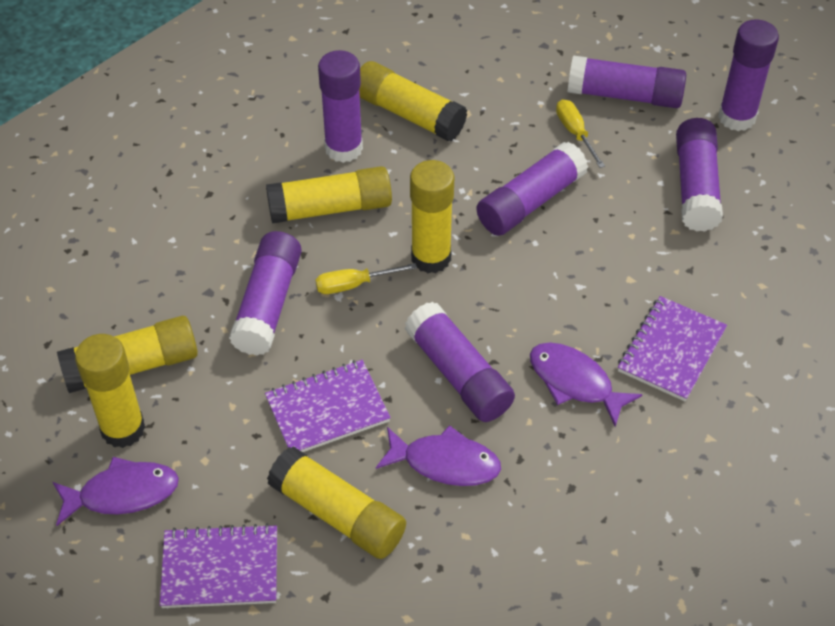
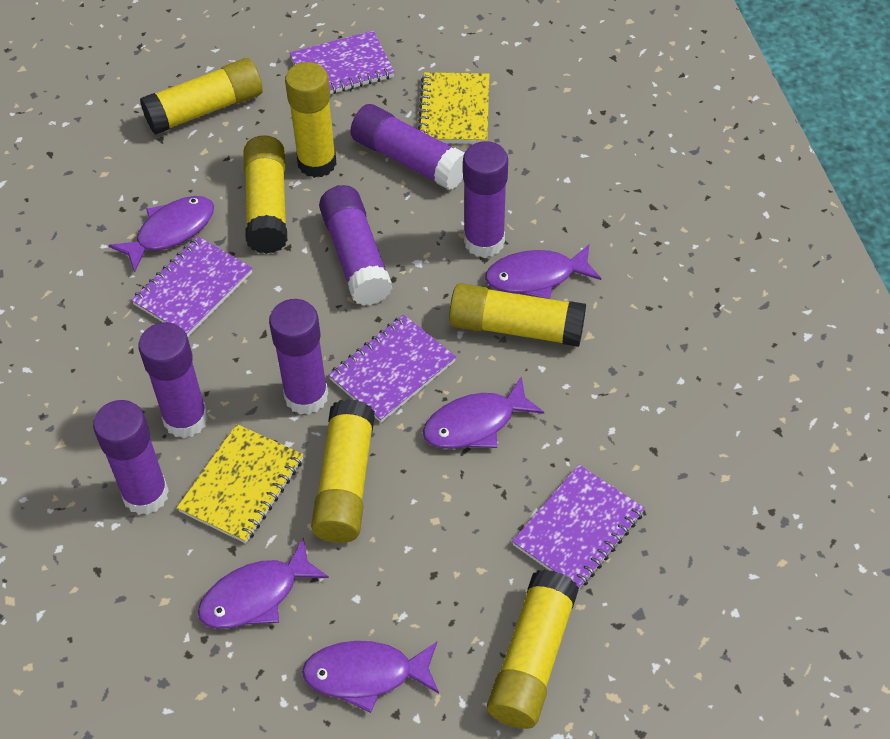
purple fish: [53,457,179,526] [376,425,501,486] [530,342,642,427] = 3 -> [109,196,214,273] [198,537,329,629] [302,641,439,713] [423,376,544,449] [485,244,601,299] = 5
purple glue stick: [229,231,302,356] [318,50,363,163] [405,302,515,422] [476,141,588,236] [568,55,686,108] [676,118,723,232] [718,19,779,131] = 7 -> [93,400,169,515] [138,322,208,438] [269,299,328,415] [319,185,392,305] [350,104,465,190] [463,141,508,258] = 6
purple notebook: [160,524,277,608] [265,360,391,452] [618,296,727,401] = 3 -> [131,236,252,337] [290,30,395,94] [328,314,456,423] [512,465,645,589] = 4
yellow notebook: none = 0 -> [177,424,303,543] [418,72,489,144] = 2
yellow screwdriver: [315,263,417,294] [556,99,605,168] = 2 -> none = 0

